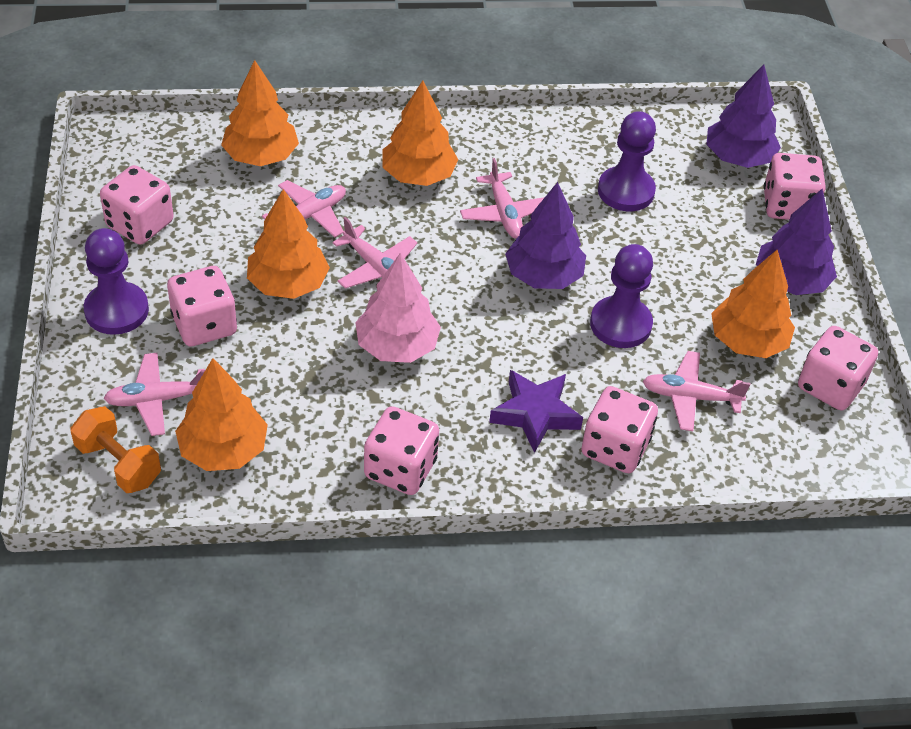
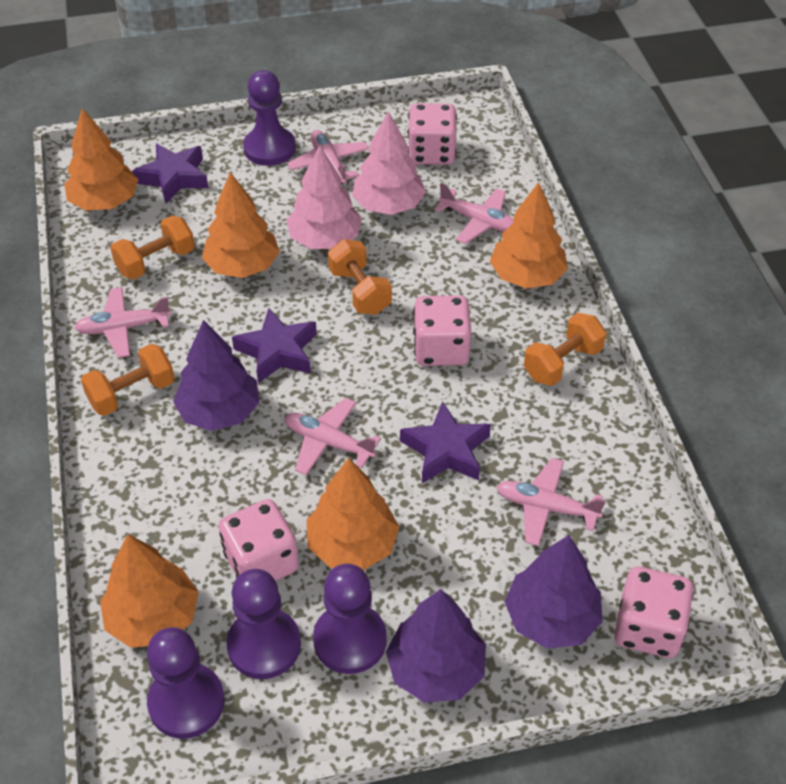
orange dumbbell: [70,406,161,493] = 1 -> [81,344,175,416] [111,215,195,280] [328,239,392,315] [524,313,606,386] = 4
pink dice: [100,165,174,245] [167,266,237,346] [364,406,439,495] [581,386,658,473] [764,153,826,220] [798,326,878,411] = 6 -> [219,499,299,581] [408,103,457,165] [413,295,471,366] [614,566,693,658] = 4
pink tree: [355,253,441,363] = 1 -> [286,145,362,249] [352,111,426,215] = 2
purple pawn: [84,228,149,335] [590,244,653,348] [598,111,656,211] = 3 -> [147,627,225,739] [226,569,301,679] [243,70,296,166] [313,564,387,674] = 4
purple star: [489,370,583,453] = 1 -> [132,143,208,204] [232,308,317,383] [400,401,491,483] = 3

